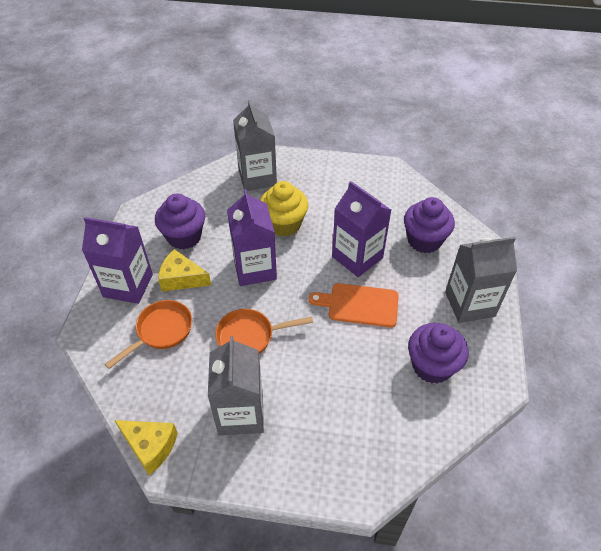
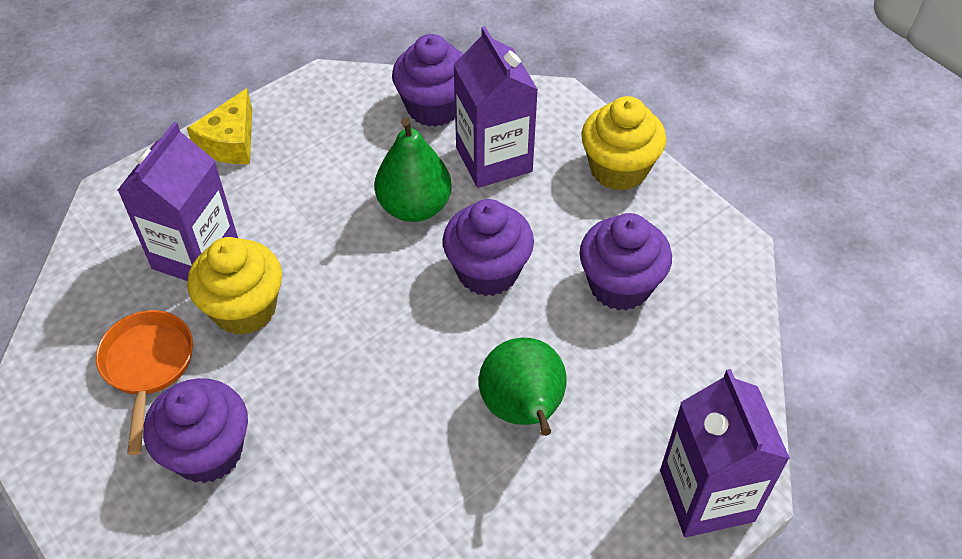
green pear: none = 0 -> [375,118,452,222] [479,338,567,436] = 2
grey carton: [208,336,264,435] [233,100,277,191] [445,237,517,323] = 3 -> none = 0
orange cutting board: [309,283,399,327] = 1 -> none = 0
orange pan: [105,300,192,369] [215,309,313,354] = 2 -> [96,310,193,455] = 1
purple cupcake: [155,194,205,250] [404,197,455,253] [408,323,468,384] = 3 -> [143,378,248,483] [392,34,463,127] [443,199,534,296] [580,213,672,310] = 4
yellow cheese: [114,420,178,475] [158,249,211,291] = 2 -> [187,88,252,164] = 1
yellow cupcake: [260,181,308,237] = 1 -> [187,237,282,335] [581,96,666,191] = 2

